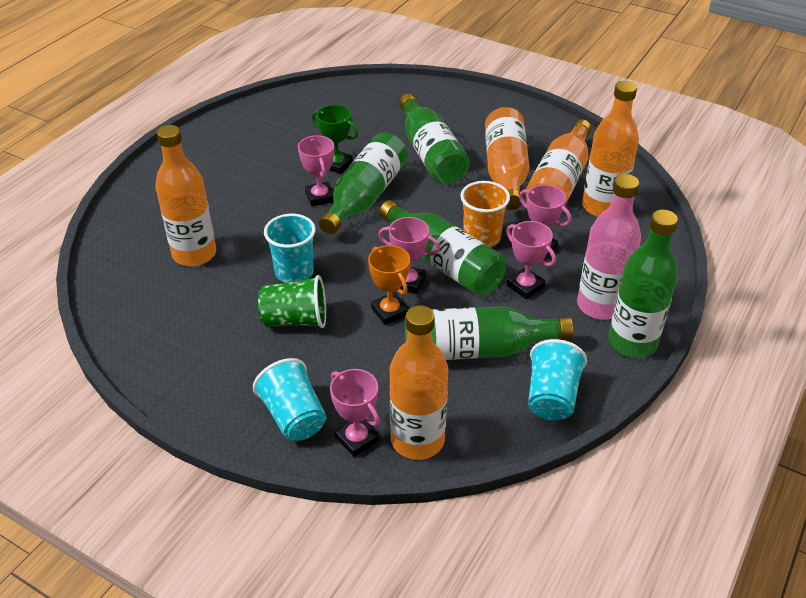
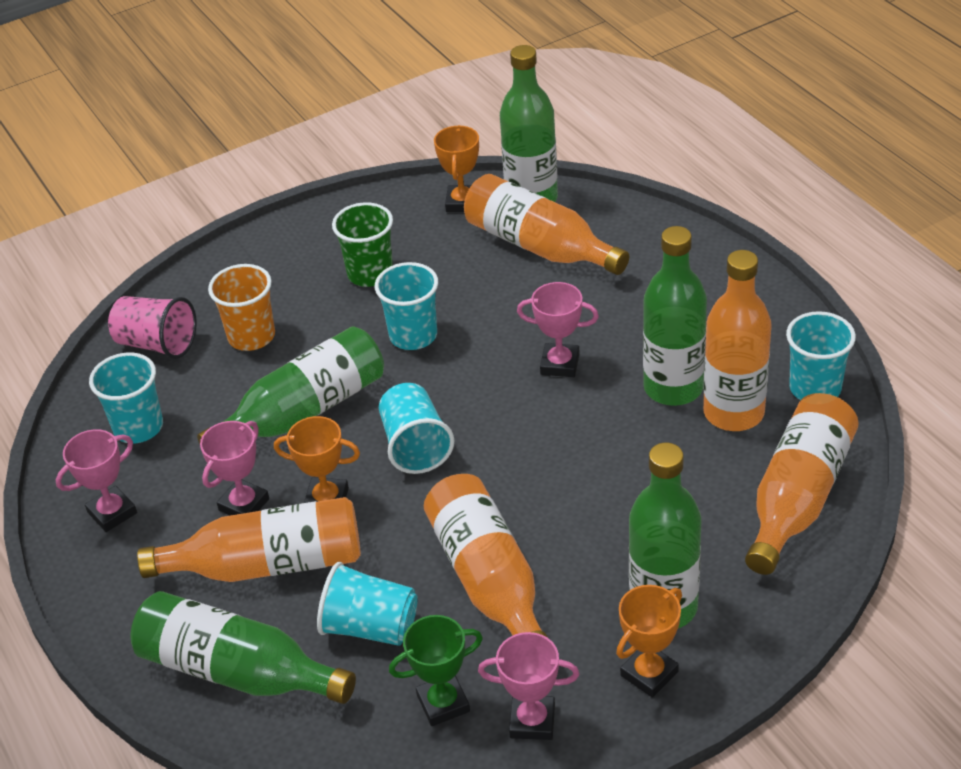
orange trophy: [368,245,410,325] = 1 -> [274,416,360,503] [434,125,479,212] [616,585,682,698] = 3
pink bottle: [577,174,641,320] = 1 -> none = 0
pink cup: none = 0 -> [108,296,197,359] = 1
pink trophy: [298,135,334,206] [330,369,380,457] [378,217,440,294] [506,221,556,299] [519,185,572,260] = 5 -> [56,429,137,532] [200,421,269,516] [478,632,580,740] [517,282,599,377] = 4
turquoise cup: [253,358,326,441] [264,214,316,283] [528,339,587,420] = 3 -> [89,353,163,443] [317,562,418,646] [375,262,438,350] [379,383,454,474] [786,311,856,400] = 5

